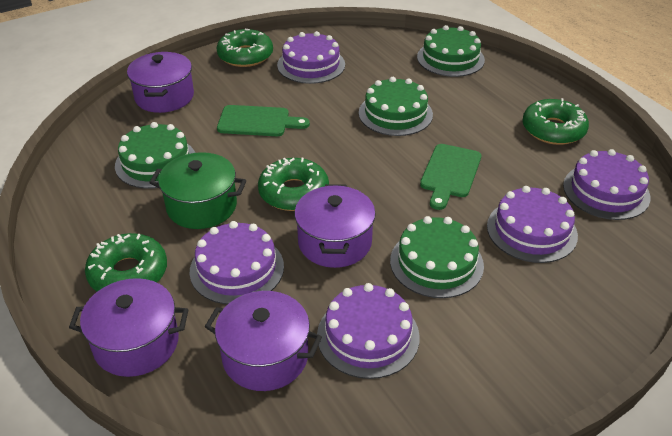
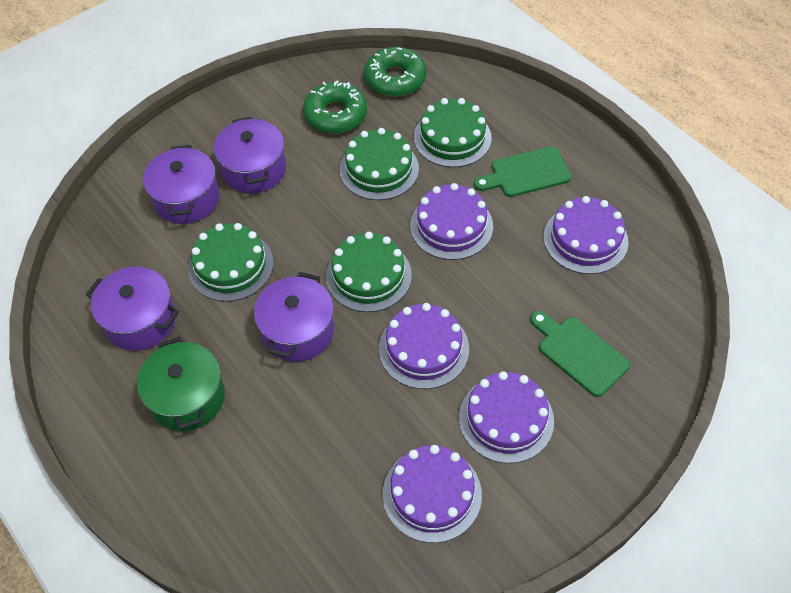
green donut: [85,233,167,292] [217,29,273,67] [258,158,329,211] [523,98,589,145] = 4 -> [303,81,367,134] [364,47,426,97] = 2

